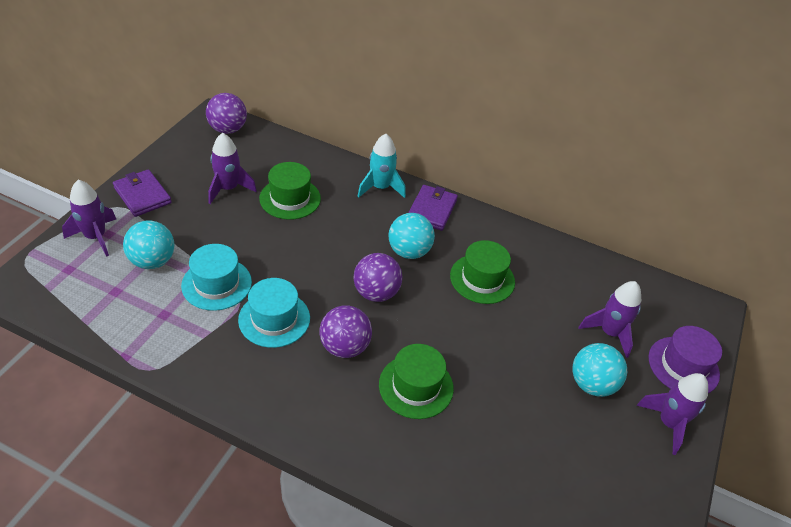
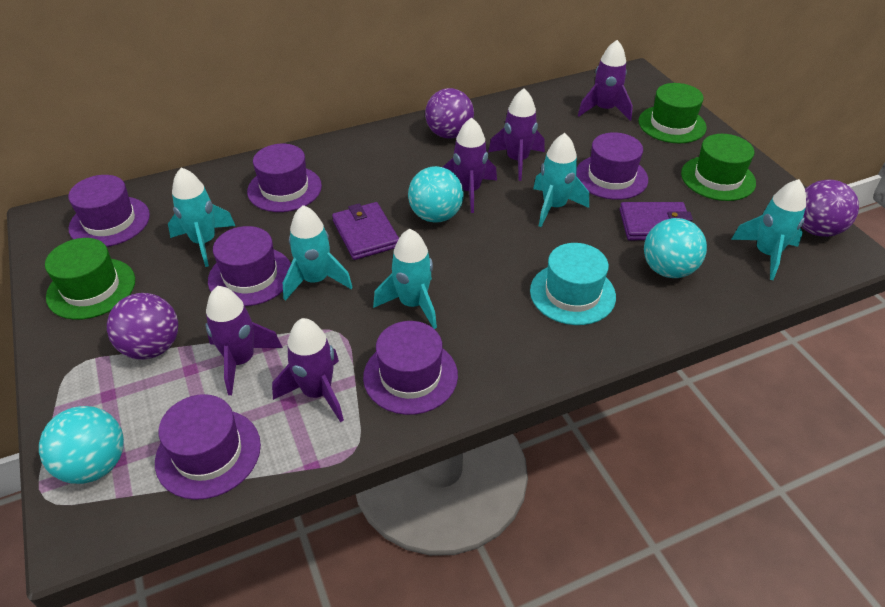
purple hat: [648,326,722,393] = 1 -> [68,175,150,247] [155,394,261,500] [208,226,291,306] [247,144,322,212] [363,321,458,415] [576,132,648,200] = 6
purple rocket: [62,180,116,257] [208,133,257,204] [579,281,641,358] [637,373,708,455] = 4 -> [205,286,283,395] [272,318,344,422] [443,117,497,213] [488,88,545,181] [578,40,633,121] = 5
turquoise hat: [181,244,252,311] [238,278,310,348] = 2 -> [530,243,616,325] = 1
turquoise rocket: [358,134,406,198] = 1 -> [168,168,235,267] [283,205,352,301] [373,229,437,329] [533,133,589,227] [731,179,806,280] = 5

